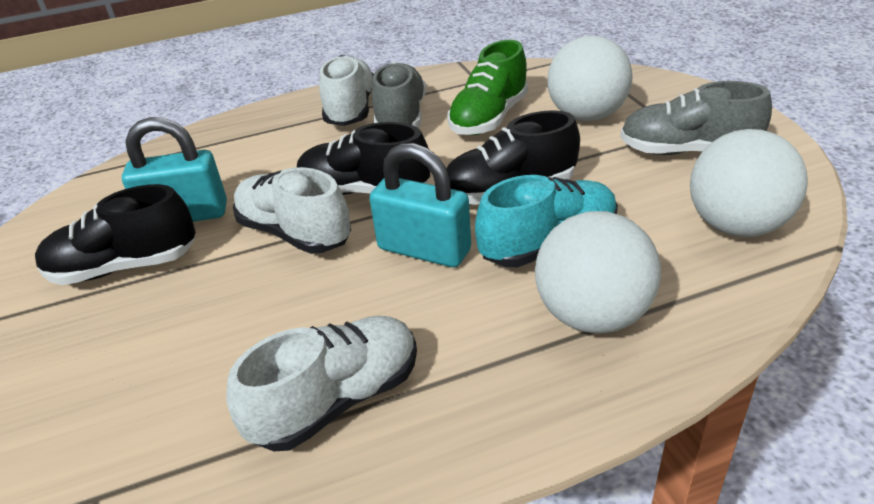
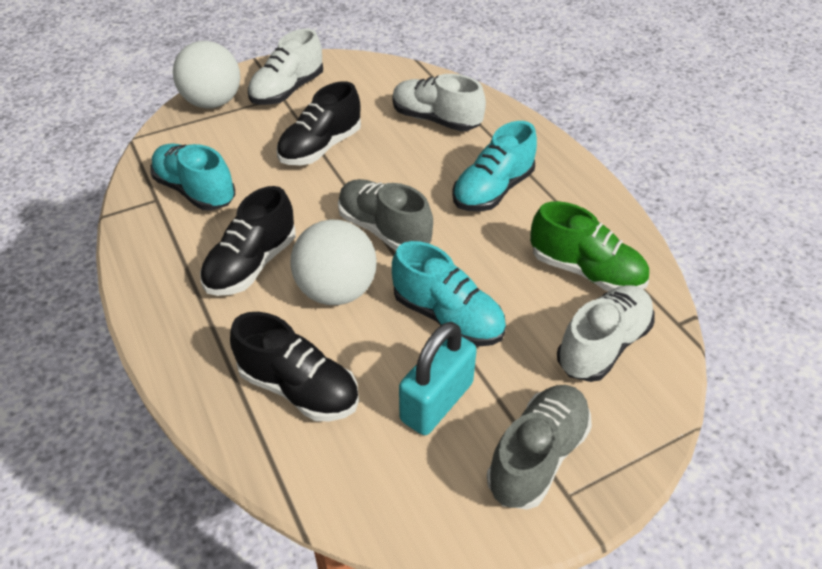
turquoise padlock: [122,117,227,222] [369,143,471,267] = 2 -> [399,322,477,435] = 1
turquoise shoe: [475,175,618,267] = 1 -> [150,144,235,211] [392,241,506,347] [452,121,537,212] = 3
white ball: [535,211,661,334] [547,36,633,121] [690,129,808,237] = 3 -> [173,41,240,108] [290,219,377,305] = 2

